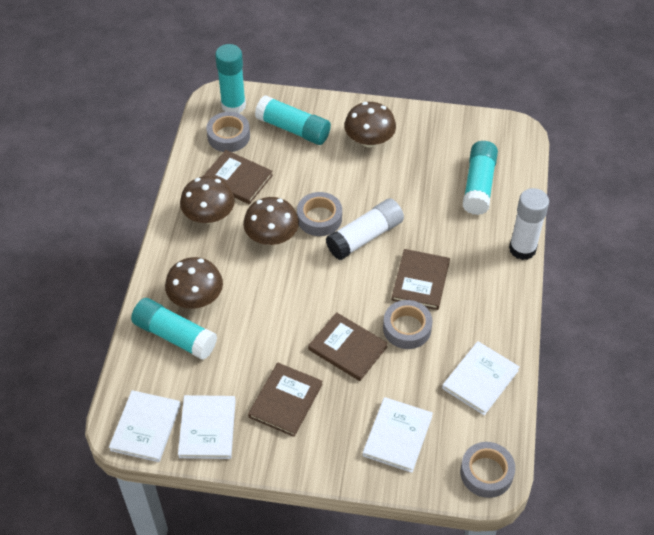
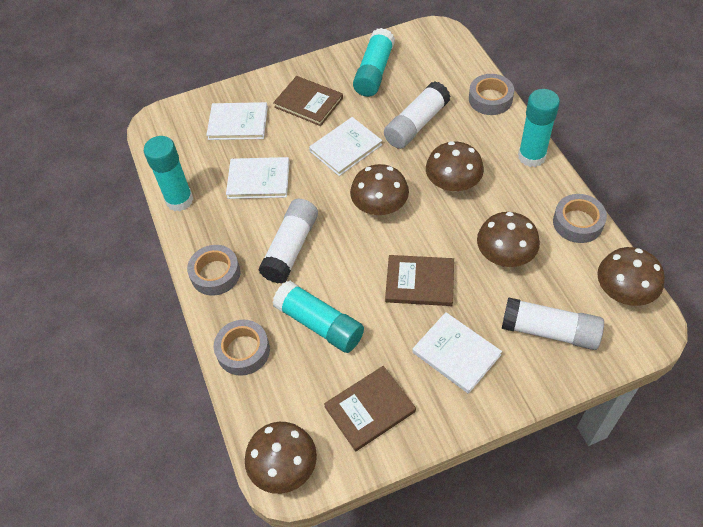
brown book: [203,150,273,204] [248,363,323,437] [308,312,388,381] [392,249,450,310] = 4 -> [273,76,343,126] [324,366,416,451] [385,255,454,306] = 3
brown mushroom: [165,257,223,309] [180,176,235,224] [243,197,299,245] [344,102,396,147] = 4 -> [245,422,317,494] [350,164,409,215] [426,141,484,192] [477,212,540,267] [597,247,665,306] = 5
white glue stick: [326,199,404,260] [509,188,549,260] = 2 -> [258,199,318,284] [384,82,451,149] [502,297,604,350] = 3

